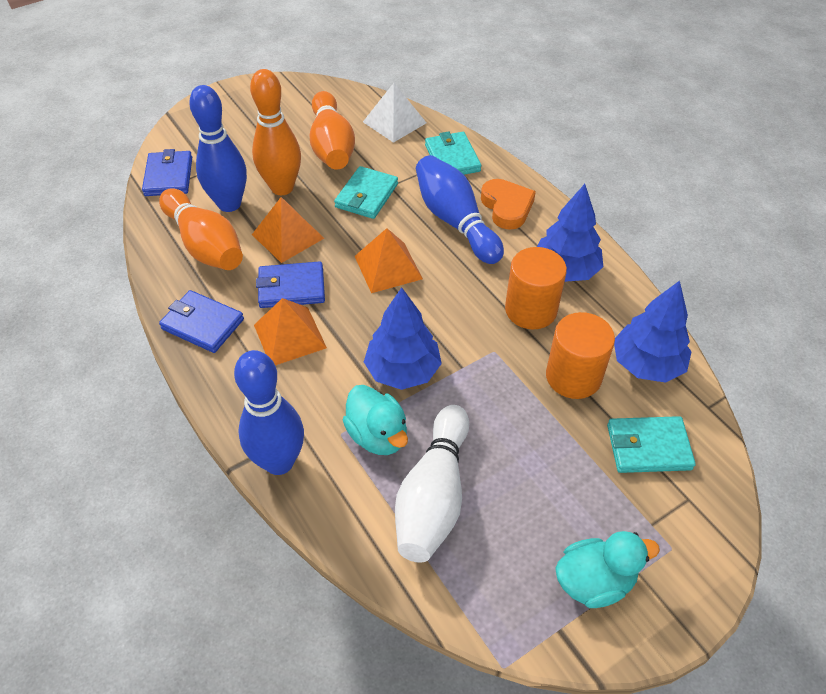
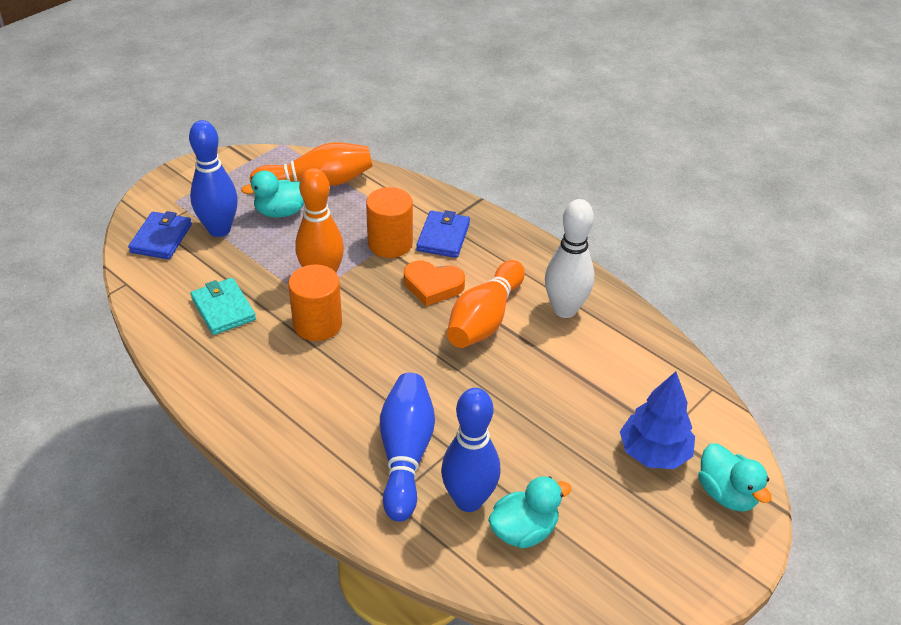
blue tree: [364,287,442,390] [537,184,603,282] [614,281,691,383] = 3 -> [620,372,695,469] = 1
blue wallet: [142,149,192,196] [159,290,244,353] [256,261,325,308] = 3 -> [128,211,192,259] [416,210,470,258] = 2
orange pyramid: [252,197,324,263] [254,298,327,365] [355,228,423,293] = 3 -> none = 0
turquoise duck: [343,385,408,455] [555,531,660,608] = 2 -> [241,171,305,218] [488,476,571,548] [698,444,772,512] = 3
turquoise wallet: [334,166,398,219] [425,131,481,175] [607,416,696,473] = 3 -> [191,278,256,335] = 1
white pyramid: [363,83,426,143] = 1 -> none = 0

